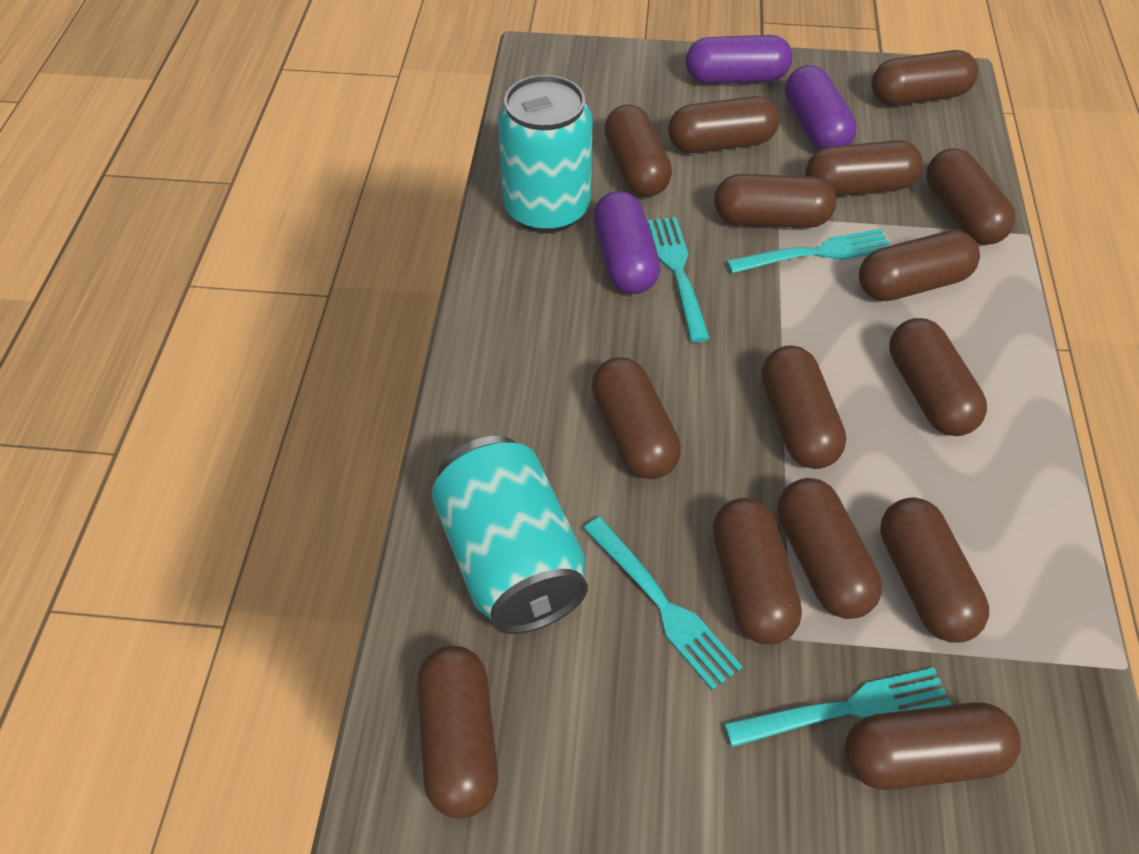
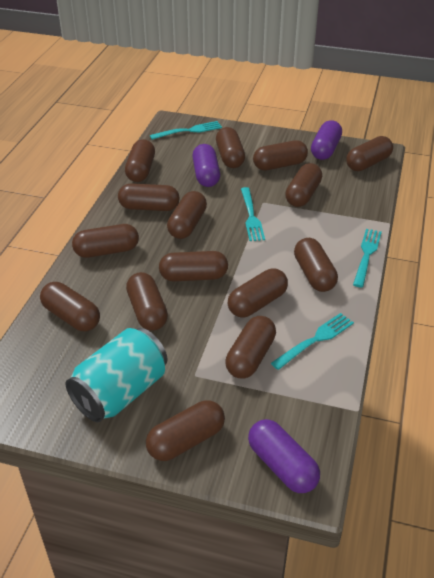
turquoise can: [432,436,588,634] [498,75,593,233] = 2 -> [66,328,168,422] = 1

